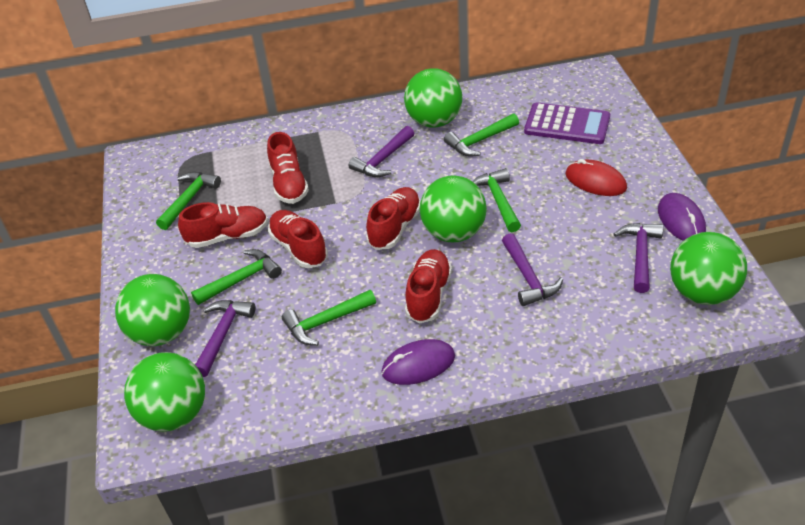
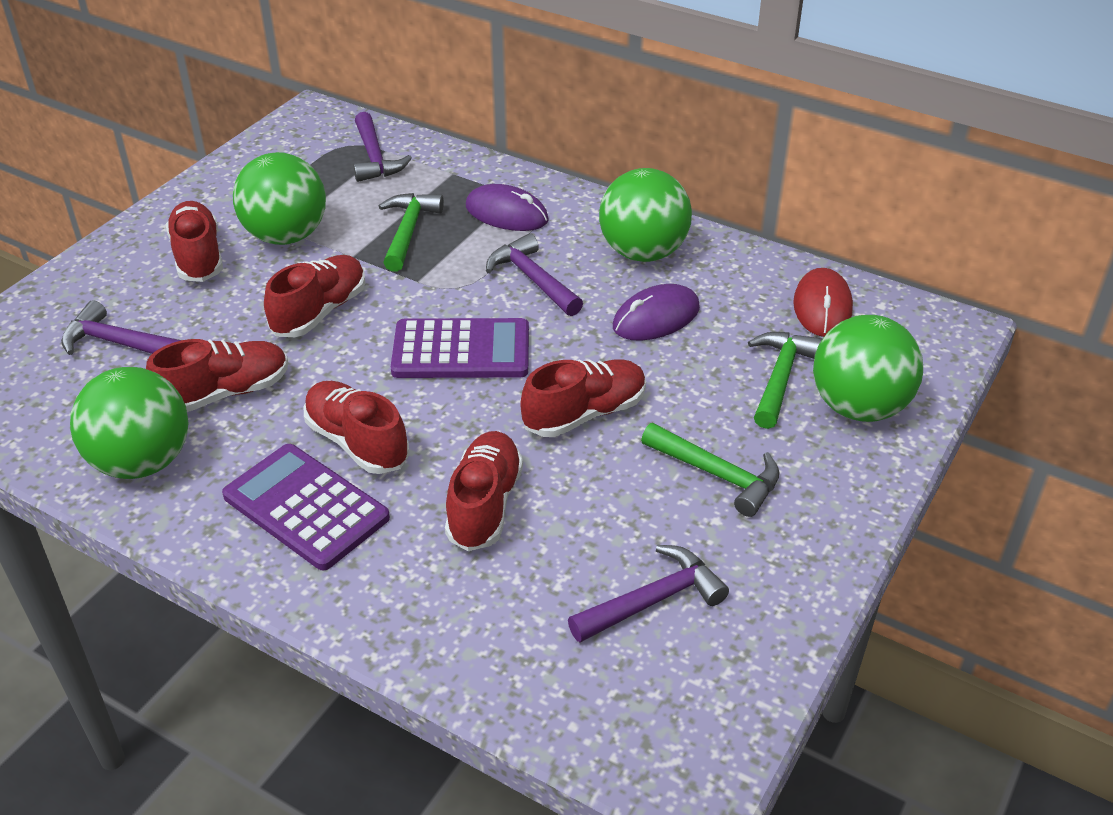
green ball: [115,274,190,346] [124,352,205,432] [404,68,462,128] [420,175,487,242] [670,232,747,305] = 5 -> [70,367,189,479] [233,152,326,245] [599,168,692,262] [813,315,923,422] = 4
green hammer: [156,172,221,230] [191,249,282,305] [282,290,376,345] [444,114,519,157] [472,168,521,232] = 5 -> [379,193,444,272] [641,423,779,517] [748,332,822,429] = 3
purple calculator: [524,102,610,144] = 1 -> [222,444,390,571] [391,318,529,378] = 2
red shoe: [178,202,268,248] [267,132,309,204] [268,210,328,268] [366,187,421,250] [405,249,452,324] = 5 -> [146,339,288,412] [166,201,223,282] [264,255,366,337] [304,381,410,474] [445,431,523,551] [520,359,646,437] = 6

